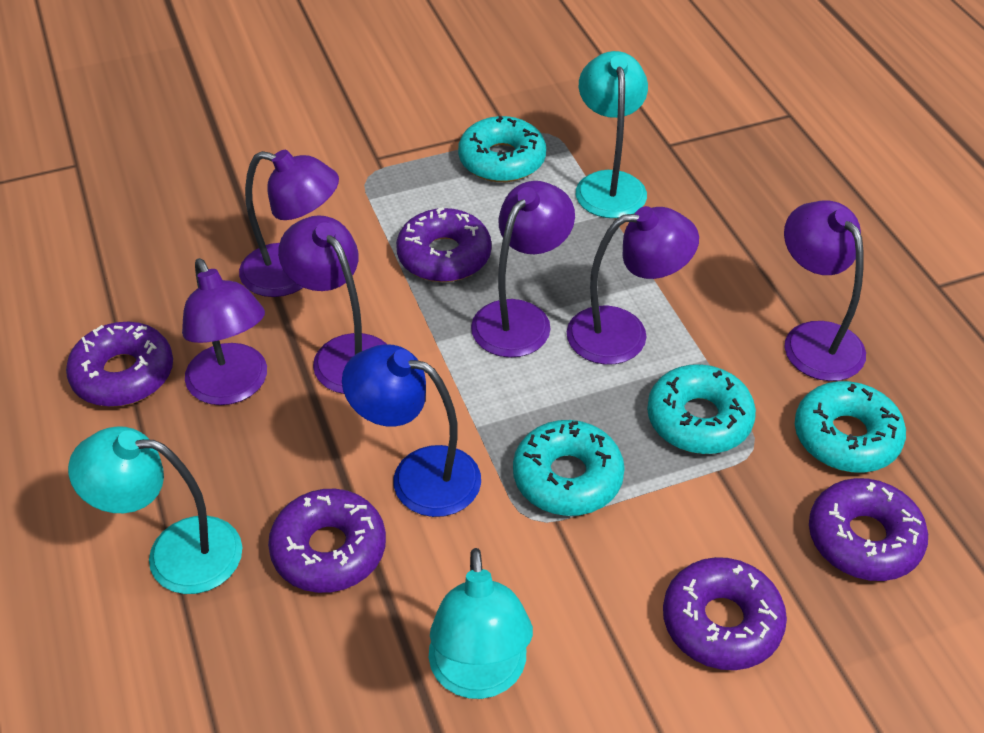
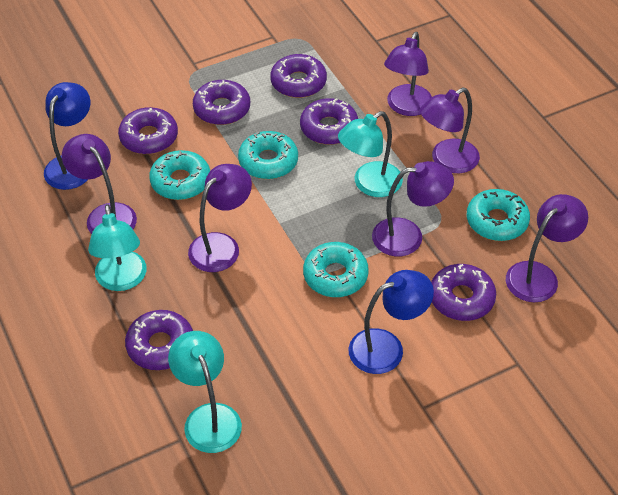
blue lamp: [342,344,481,517] = 1 -> [44,82,90,190] [349,270,434,374] = 2
purple donut: [66,322,173,407] [268,489,386,593] [396,207,492,282] [663,557,787,670] [809,478,928,581] = 5 -> [118,107,178,154] [125,310,193,370] [193,80,250,125] [270,54,327,98] [300,98,358,145] [431,264,496,321] = 6

